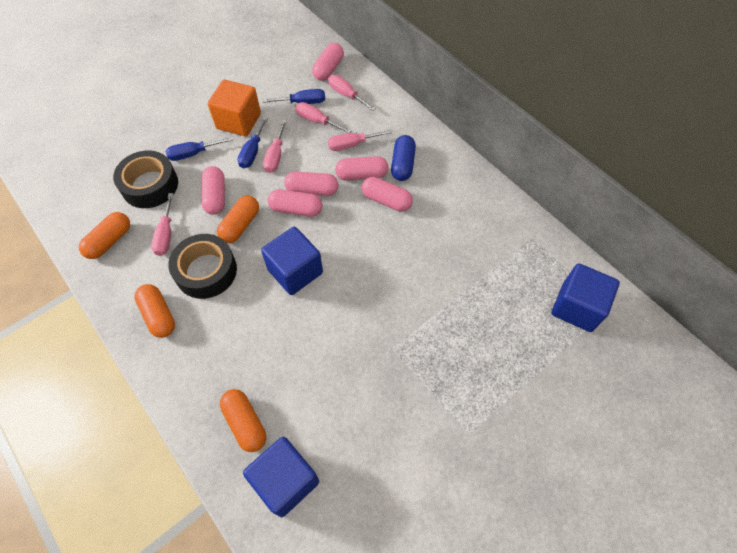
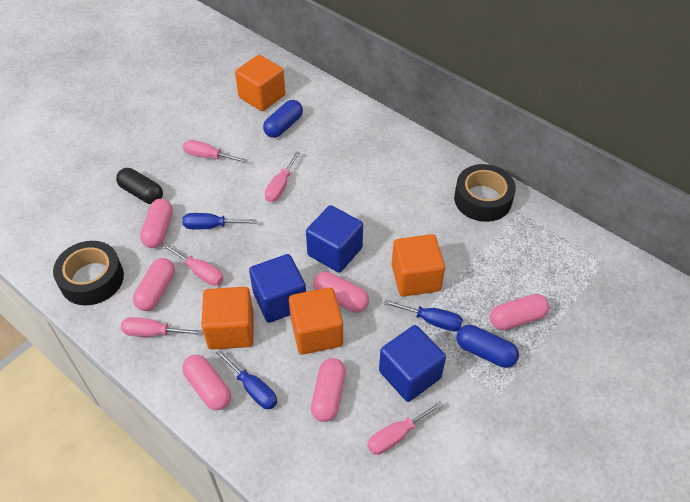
black capsule: none = 0 -> [116,168,163,204] = 1
blue capsule: [391,135,416,181] = 1 -> [263,100,303,138] [457,325,519,368] = 2
orange capsule: [79,212,130,259] [134,284,175,338] [217,196,259,243] [220,389,266,452] = 4 -> none = 0
orange cube: [208,80,261,136] = 1 -> [201,287,253,350] [235,55,285,111] [289,287,343,355] [392,234,445,297] = 4

